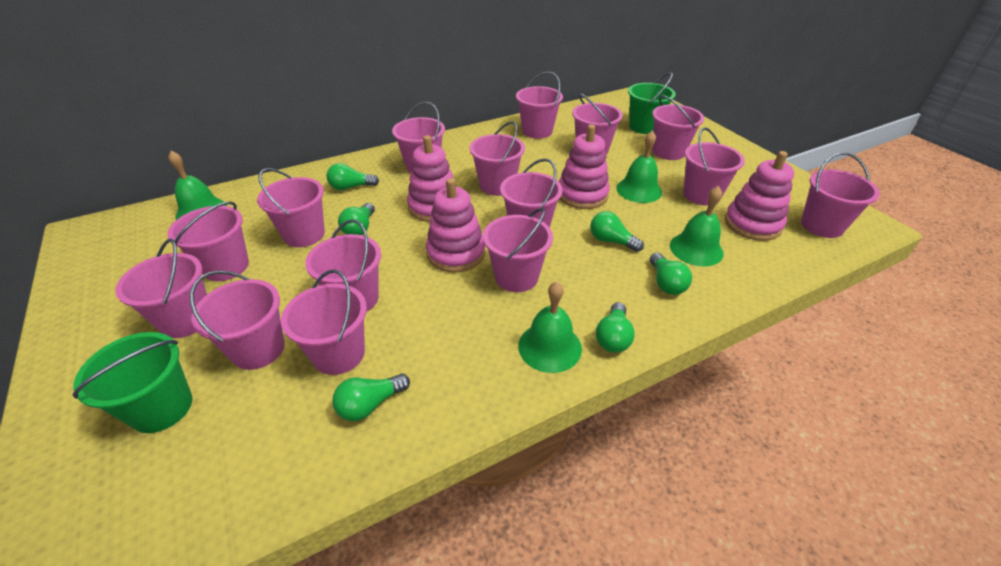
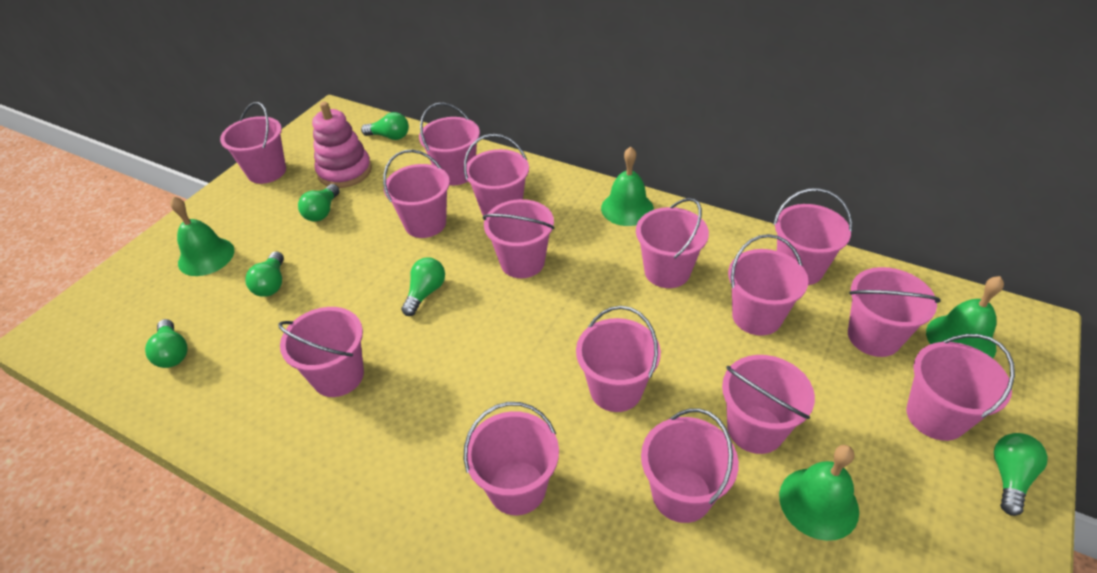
green bucket: [72,332,192,433] [628,72,676,134] = 2 -> none = 0
pink stacking toy: [407,135,457,222] [426,178,486,273] [559,124,610,209] [725,151,794,241] = 4 -> [312,101,372,188] = 1

